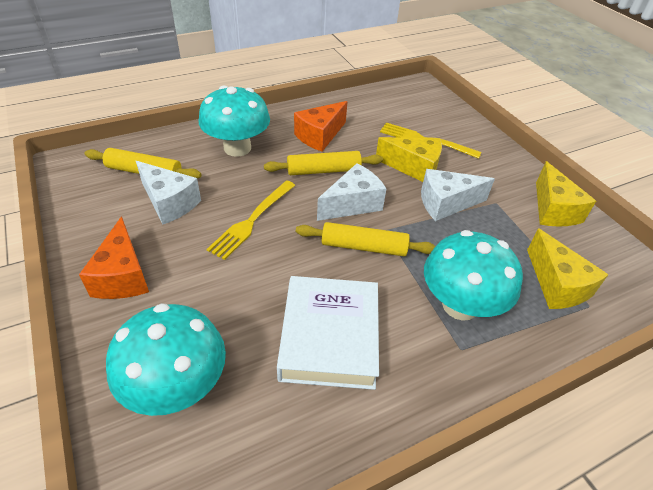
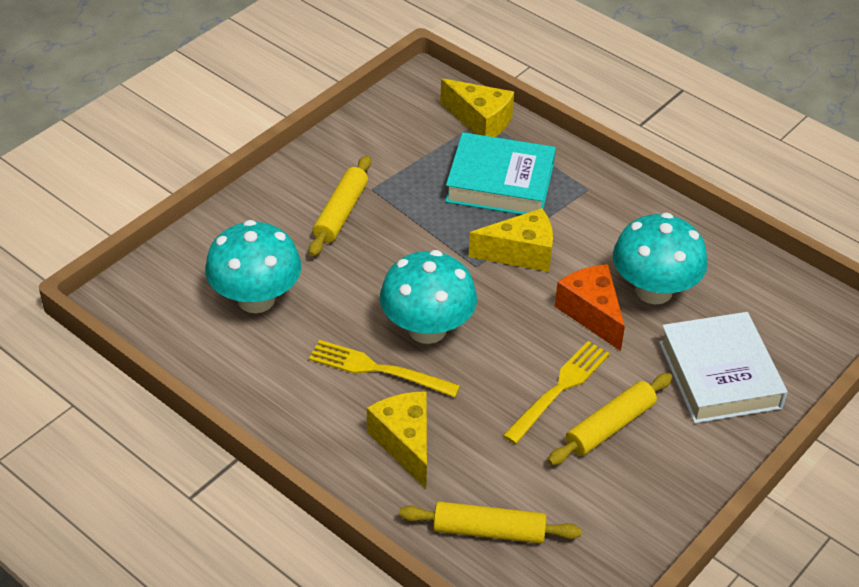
orange cheese: [79,216,149,299] [294,101,348,152] = 2 -> [555,264,625,351] = 1
turquoise book: none = 0 -> [445,132,556,215] = 1
white cheese: [136,161,201,225] [317,163,387,221] [421,169,495,221] = 3 -> none = 0

